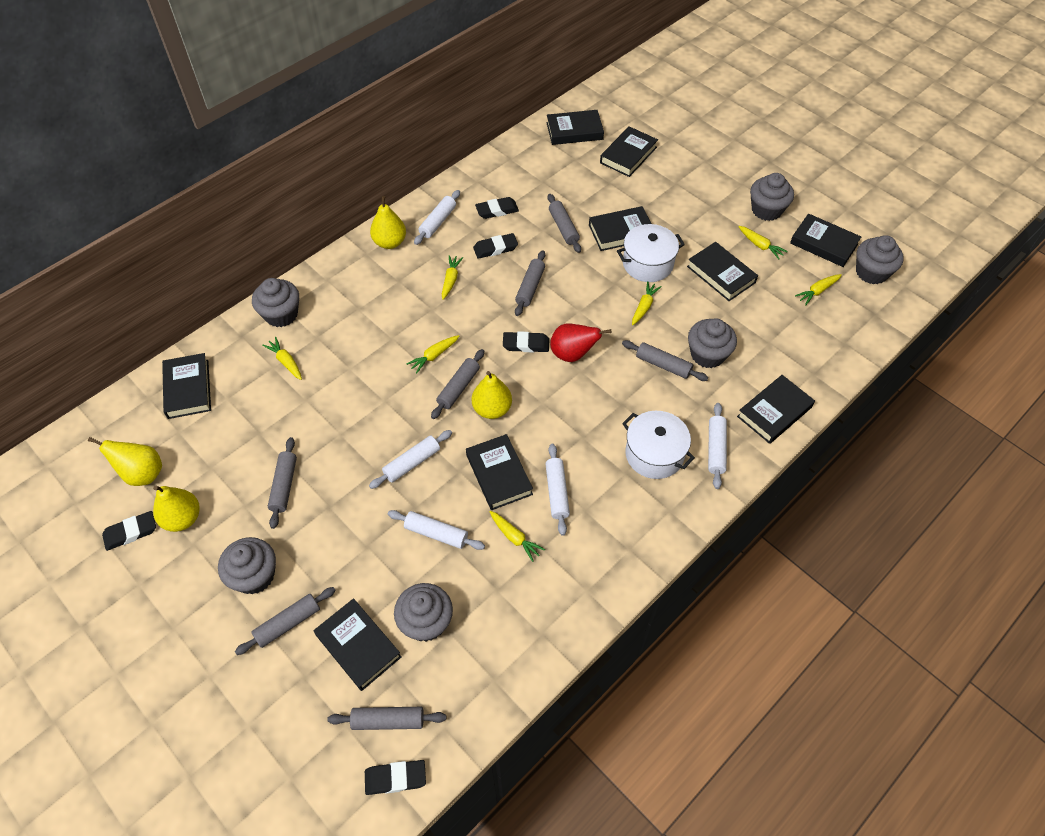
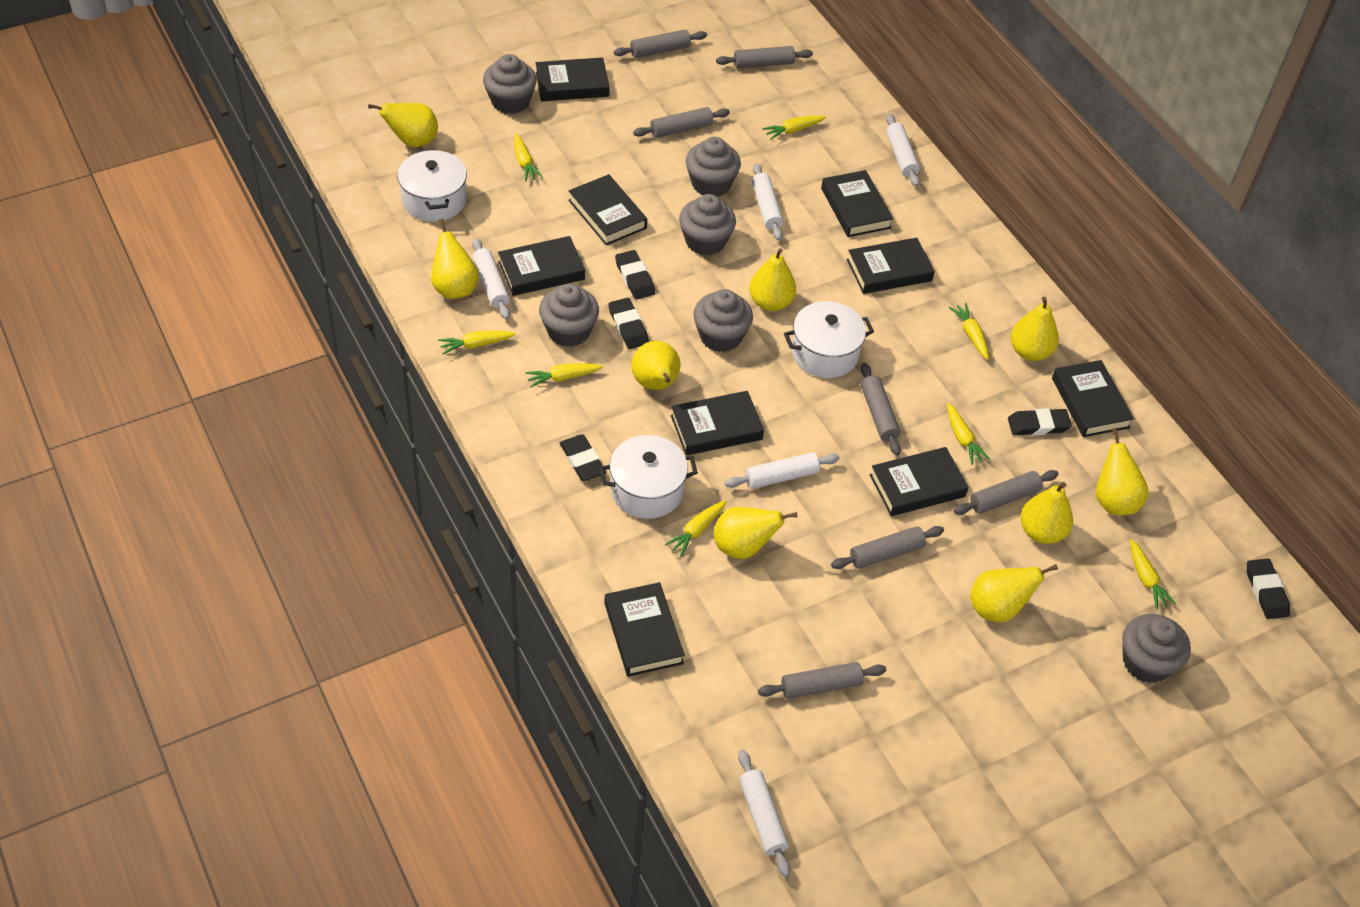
red pear: [550,323,611,362] = 1 -> none = 0
white pot: [617,224,685,282] [622,411,695,479] = 2 -> [397,149,467,222] [599,435,698,519] [784,301,874,378] = 3
yellow carrot: [262,337,302,380] [407,335,459,373] [442,255,463,300] [489,511,545,562] [632,281,662,325] [738,226,788,259] [795,274,842,305] = 7 -> [438,331,516,354] [514,133,543,181] [525,363,603,388] [665,500,727,557] [762,115,826,140] [947,403,990,465] [949,303,989,360] [1130,539,1176,609] = 8
yellow pear: [88,437,162,486] [153,486,200,532] [370,196,406,249] [472,371,512,419] = 4 -> [368,103,438,147] [431,218,479,299] [631,341,680,390] [714,507,797,559] [749,248,796,311] [970,564,1058,622] [1010,297,1059,361] [1020,482,1073,544] [1096,428,1149,515] = 9

